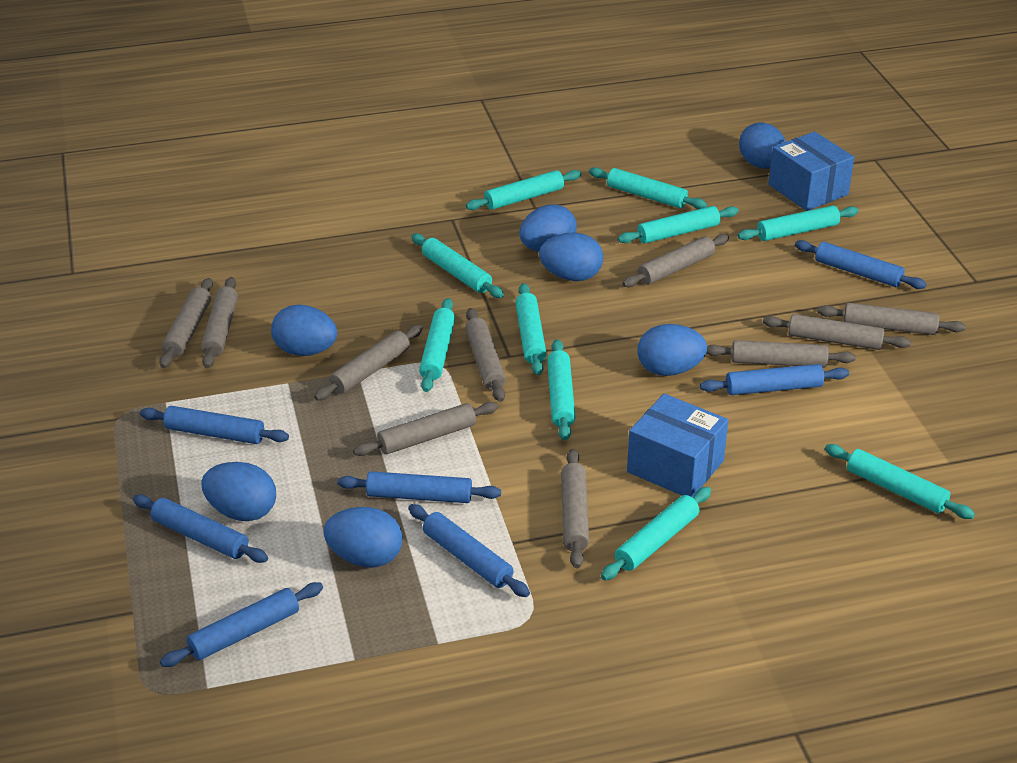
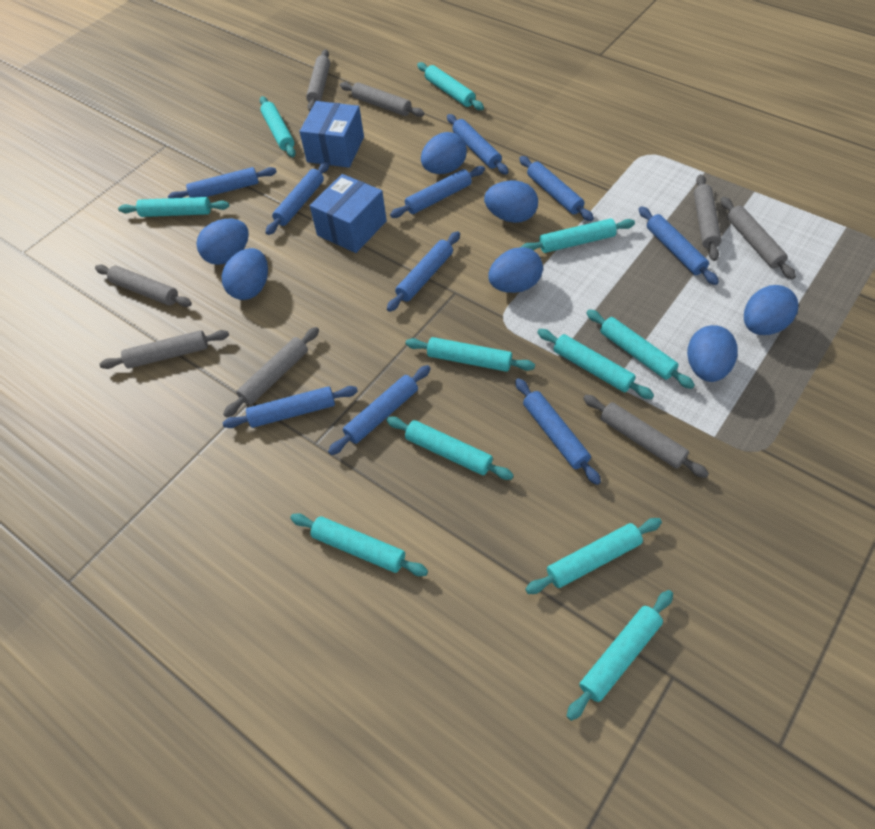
blue rolling pin: [133,494,268,563] [140,406,289,444] [160,582,323,667] [337,471,501,503] [408,504,530,597] [700,364,849,395] [795,240,926,289] = 7 -> [168,167,277,198] [223,386,358,428] [265,161,329,235] [328,365,431,455] [387,231,460,312] [390,166,485,218] [447,114,509,175] [515,378,601,485] [519,156,594,221] [639,206,719,285] = 10
grey rolling pin: [159,278,213,368] [201,277,238,368] [314,325,423,401] [353,402,499,456] [465,308,506,402] [561,449,589,568] [622,234,729,287] [707,340,856,367] [763,314,911,350] [818,303,966,335] = 10 -> [95,265,192,307] [99,330,229,369] [223,327,319,418] [306,49,330,111] [340,82,424,117] [583,395,709,478] [694,174,722,261] [720,197,796,279] = 8
turquoise rolling pin: [411,233,504,298] [419,298,455,392] [466,170,581,210] [515,283,546,375] [547,339,575,441] [589,167,707,209] [601,487,711,580] [618,206,739,244] [738,205,859,241] [825,444,975,519] = 10 -> [118,197,229,217] [260,96,296,157] [290,513,428,576] [386,416,514,480] [406,337,535,372] [417,62,484,110] [520,219,635,253] [526,518,662,594] [537,329,654,399] [567,590,673,721] [586,309,695,389] = 11

